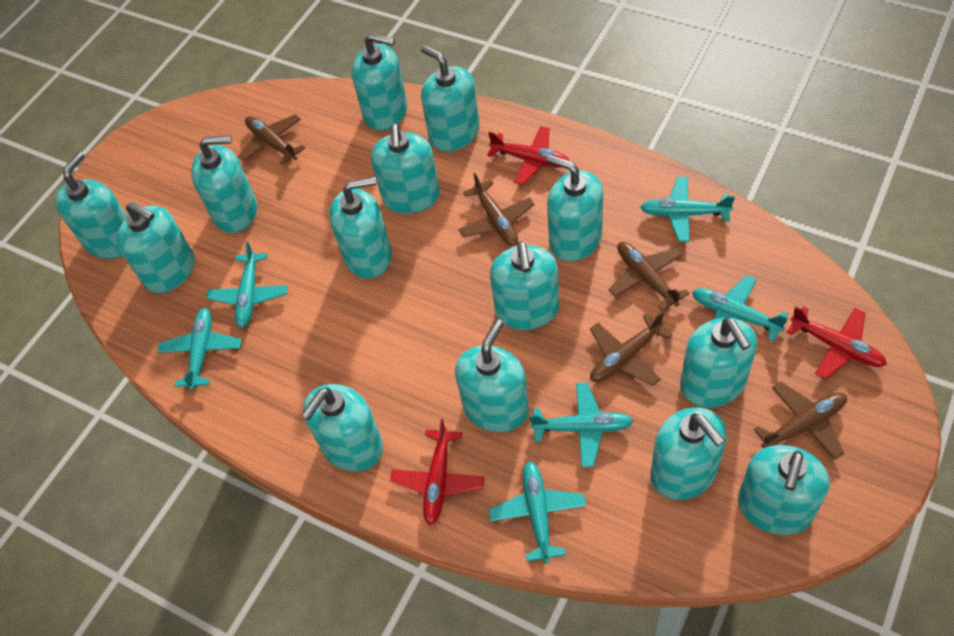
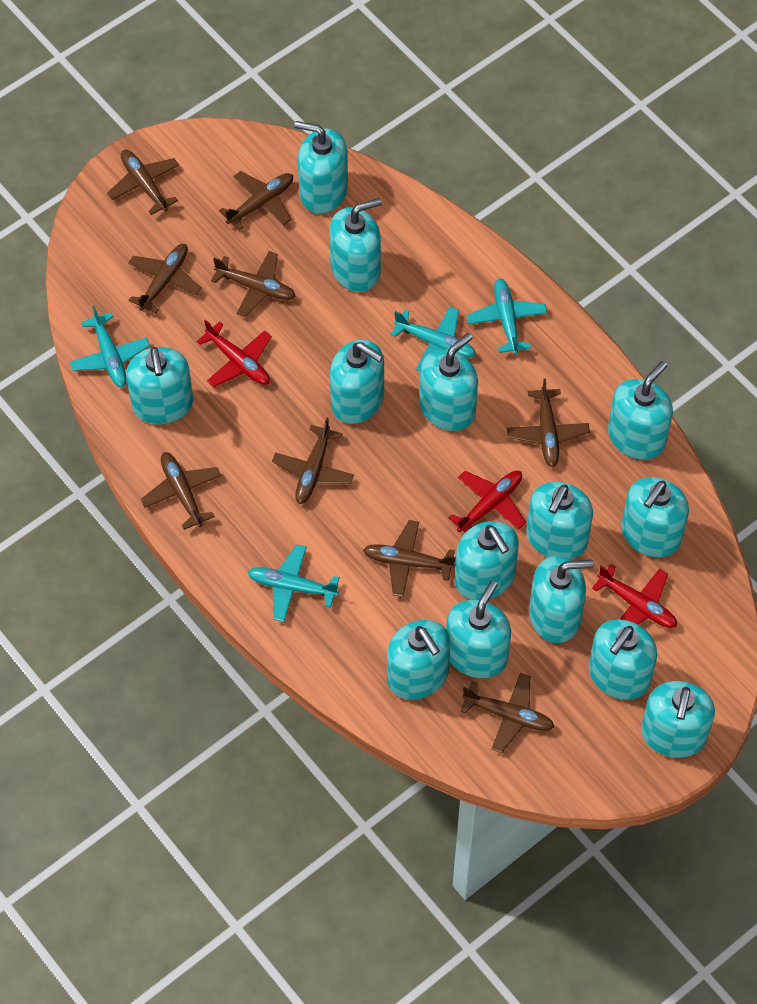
brown plane: [238,114,305,165] [458,173,535,246] [590,311,672,386] [609,242,690,311] [754,382,847,460] = 5 -> [107,150,179,215] [128,244,202,314] [141,452,221,530] [211,251,296,317] [219,171,293,231] [272,418,354,504] [363,520,456,597] [460,673,554,753] [507,378,590,467] = 9
turquoise plane: [157,308,242,390] [206,241,288,328] [489,461,586,563] [529,382,633,467] [640,177,735,242] [692,275,788,341] = 6 -> [70,305,150,387] [248,544,340,622] [391,307,476,371] [467,278,547,355] = 4

